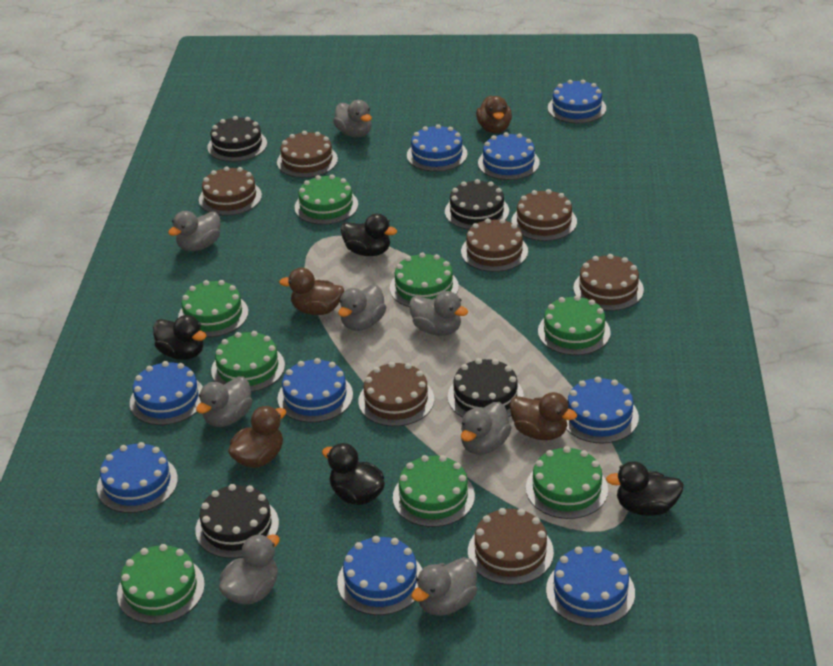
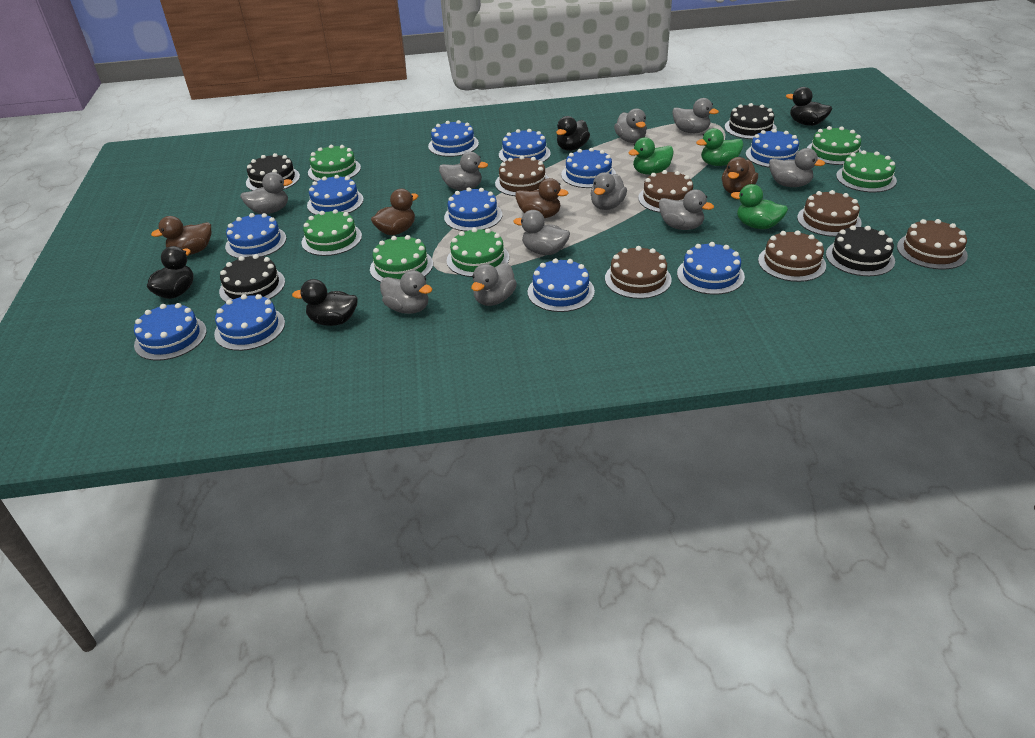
blue cake: [97,442,178,513] [130,361,203,425] [277,358,353,423] [337,536,422,615] [407,124,468,172] [478,132,540,180] [546,546,635,627] [548,80,606,124] [566,377,639,444] = 9 -> [134,303,207,361] [214,294,285,351] [225,213,286,258] [307,175,364,215] [428,120,479,157] [444,187,502,231] [499,129,551,162] [528,258,595,312] [561,148,616,188] [677,242,745,295] [746,129,799,168] = 11
brown cake: [199,166,262,216] [277,131,338,178] [358,362,434,426] [461,218,528,272] [468,508,554,585] [511,189,577,241] [573,254,644,311] = 7 -> [495,156,549,196] [605,246,672,299] [638,170,693,213] [758,230,826,282] [797,190,862,237] [897,219,968,269] = 6
green cake: [117,544,205,624] [178,280,248,337] [211,331,285,392] [295,174,358,225] [390,252,459,307] [393,455,475,527] [526,446,608,519] [538,295,611,355] = 8 -> [302,209,362,256] [308,145,361,182] [370,235,433,282] [447,228,509,277] [807,126,861,165] [836,150,897,192] = 6
green duck: none = 0 -> [628,137,674,175] [696,128,743,166] [731,184,788,229] = 3
grey duck: [168,211,221,251] [196,376,253,427] [219,534,280,605] [333,100,372,137] [338,285,386,331] [409,291,468,336] [411,557,477,616] [461,402,512,455] = 8 -> [240,172,293,214] [380,270,433,314] [439,152,488,190] [471,263,517,306] [513,210,570,255] [591,172,627,210] [614,108,647,143] [659,190,714,230] [672,98,719,133] [769,148,825,187] = 10

